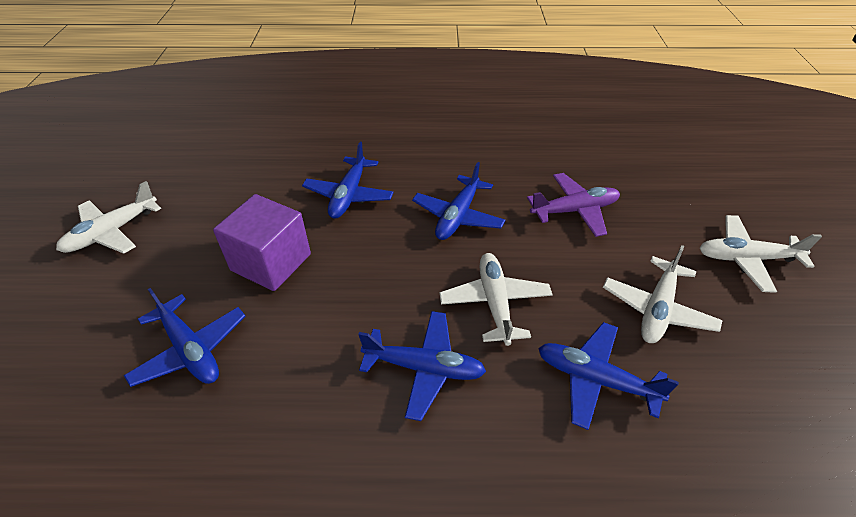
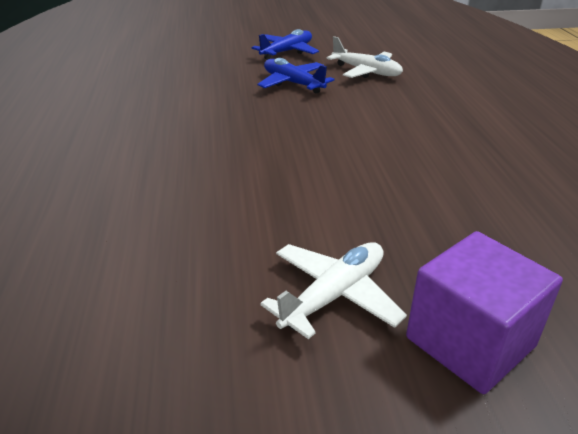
blue plane: [124,288,246,387] [302,142,394,219] [358,311,486,421] [412,162,505,240] [538,322,679,430] = 5 -> [252,29,319,60] [257,58,334,94] = 2
purple plane: [527,173,620,237] = 1 -> none = 0
white plane: [56,181,161,254] [439,253,553,346] [603,245,723,343] [700,215,822,293] = 4 -> [260,242,407,339] [327,36,403,78] = 2

